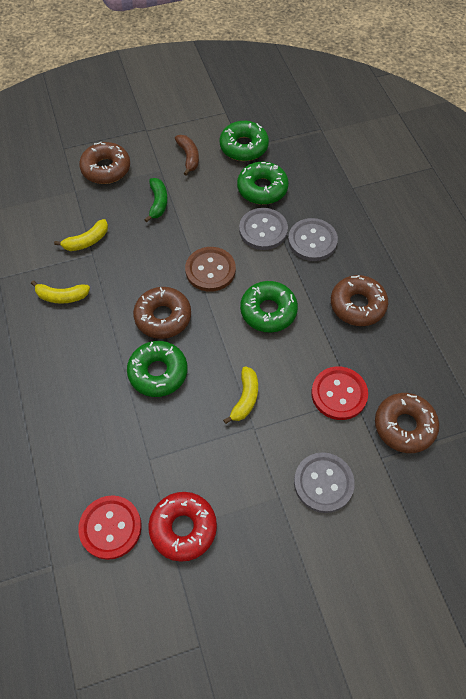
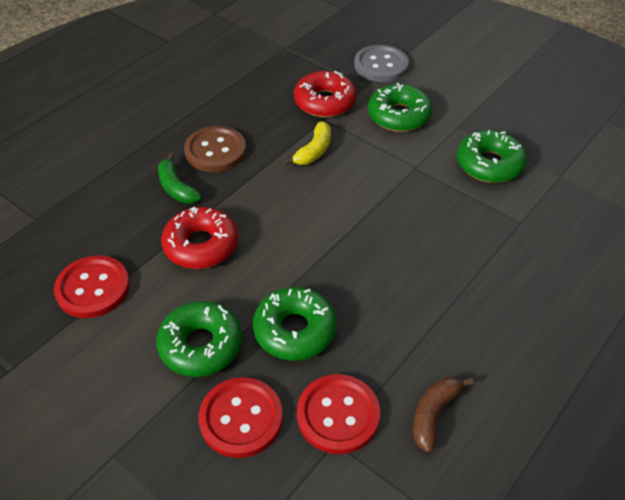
brown donut: [79,142,130,184] [133,287,191,339] [331,275,388,326] [375,393,439,453] = 4 -> none = 0
grey button: [239,208,288,250] [288,218,338,261] [294,452,355,513] = 3 -> [354,45,409,82] = 1
red button: [78,495,142,560] [311,366,368,420] = 2 -> [54,255,130,318] [198,377,283,458] [297,374,380,454] = 3
red donut: [148,492,217,562] = 1 -> [161,206,238,269] [294,71,357,118] = 2
yellow banana: [31,280,90,304] [54,219,108,251] [223,366,258,424] = 3 -> [284,121,331,165] = 1

